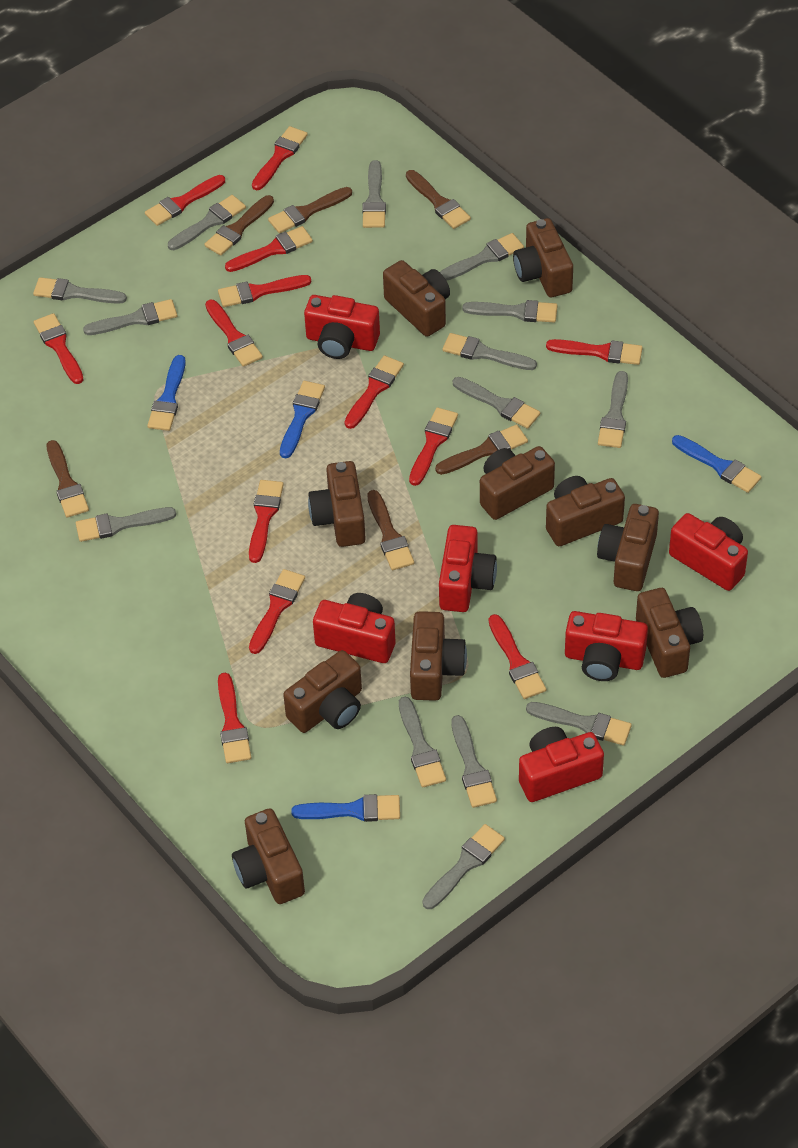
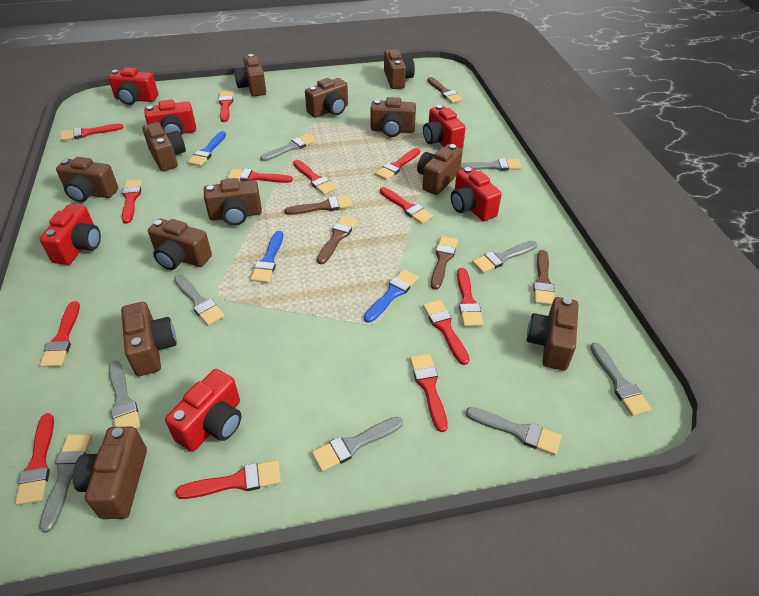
blue brush: [147,355,186,431] [280,381,325,458] [291,794,400,822] [672,435,761,493] = 4 -> [188,131,226,166] [250,231,283,283] [364,269,418,323] = 3
brown brush: [47,440,89,517] [204,195,274,256] [268,187,352,233] [367,490,414,570] [406,170,471,229] [435,424,528,475] = 6 -> [284,195,353,215] [317,216,357,264] [427,77,463,103] [431,236,458,290] [533,250,555,305] = 5
brown camera: [232,808,305,904] [283,650,362,733] [308,461,366,547] [383,260,450,337] [410,611,467,701] [480,446,555,520] [513,218,573,297] [546,476,625,546] [597,504,659,591] [636,588,703,678] = 10 -> [56,157,118,202] [73,427,147,519] [121,302,177,376] [142,122,186,171] [148,219,212,270] [204,178,262,225] [234,54,266,96] [305,78,348,118] [370,97,416,137] [384,49,415,89] [417,144,463,195] [527,297,579,371] = 12
grey brush: [33,277,127,304] [76,507,176,542] [83,299,177,335] [168,195,246,250] [362,160,386,228] [399,697,446,787] [422,824,505,909] [440,233,524,281] [442,333,537,370] [452,715,497,808] [453,377,540,429] [462,300,558,322] [526,702,632,745] [598,371,628,448] = 14 -> [39,434,92,533] [109,360,141,429] [174,275,225,326] [260,134,316,161] [312,417,403,472] [460,158,521,171] [465,407,561,455] [472,241,537,273] [590,342,651,416] = 9

